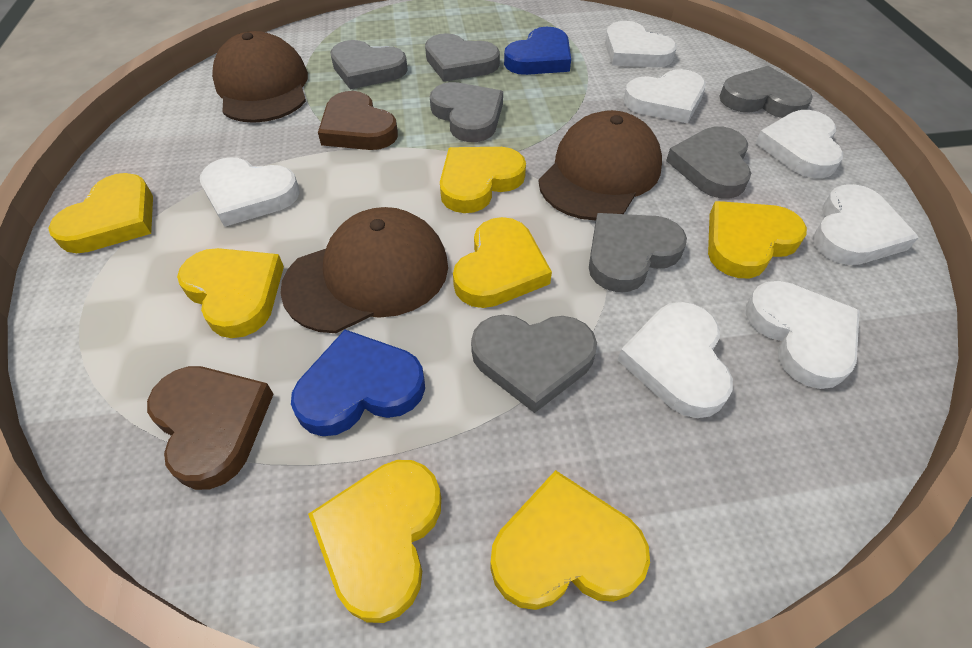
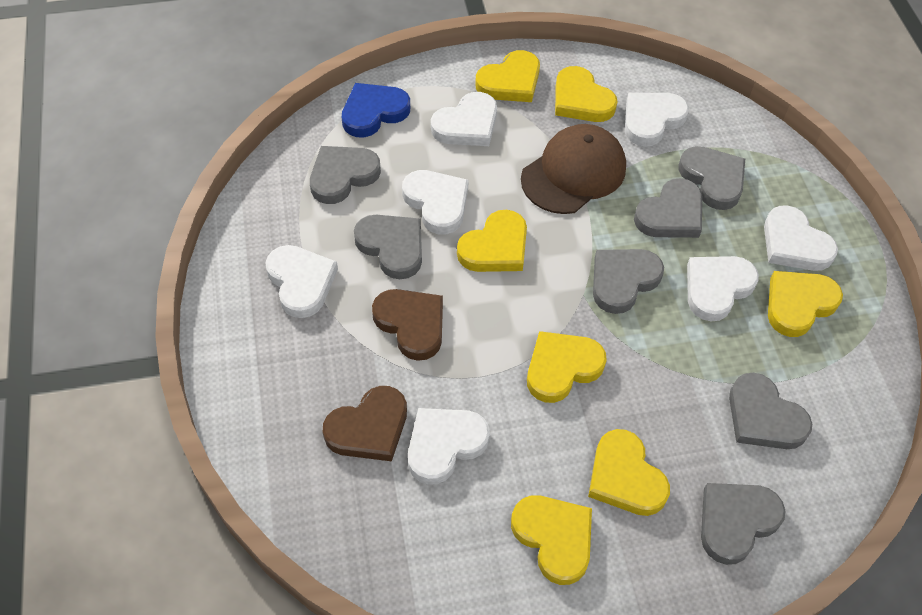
blue heart: [291,330,425,436] [504,27,571,75] = 2 -> [342,83,410,137] = 1
brown cap: [212,31,308,123] [280,207,448,333] [539,110,662,220] = 3 -> [521,124,626,214] = 1

